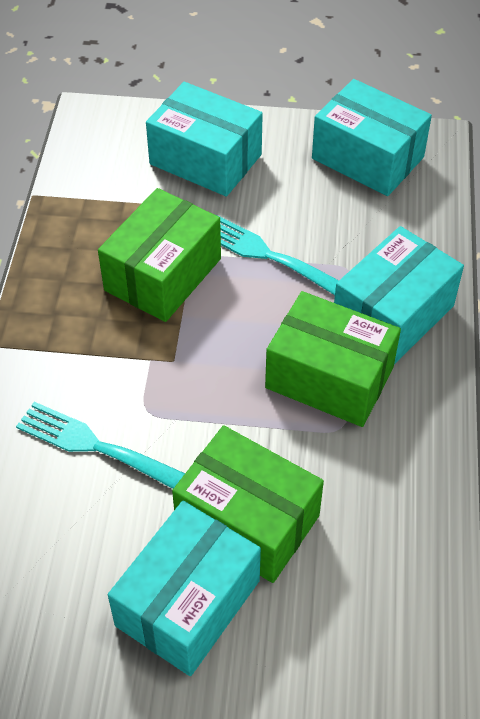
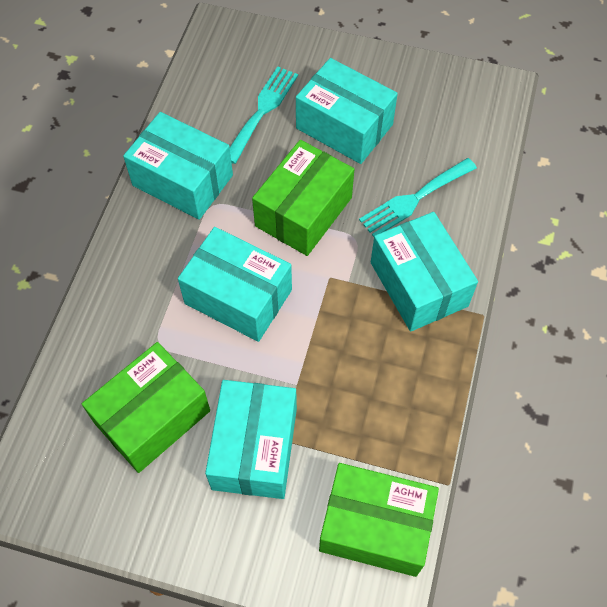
turquoise box: [108,501,261,676] [146,82,263,197] [312,79,432,196] [334,226,464,364] = 4 -> [123,112,233,220] [178,227,292,342] [205,380,297,499] [296,58,398,164] [371,212,478,332] = 5

